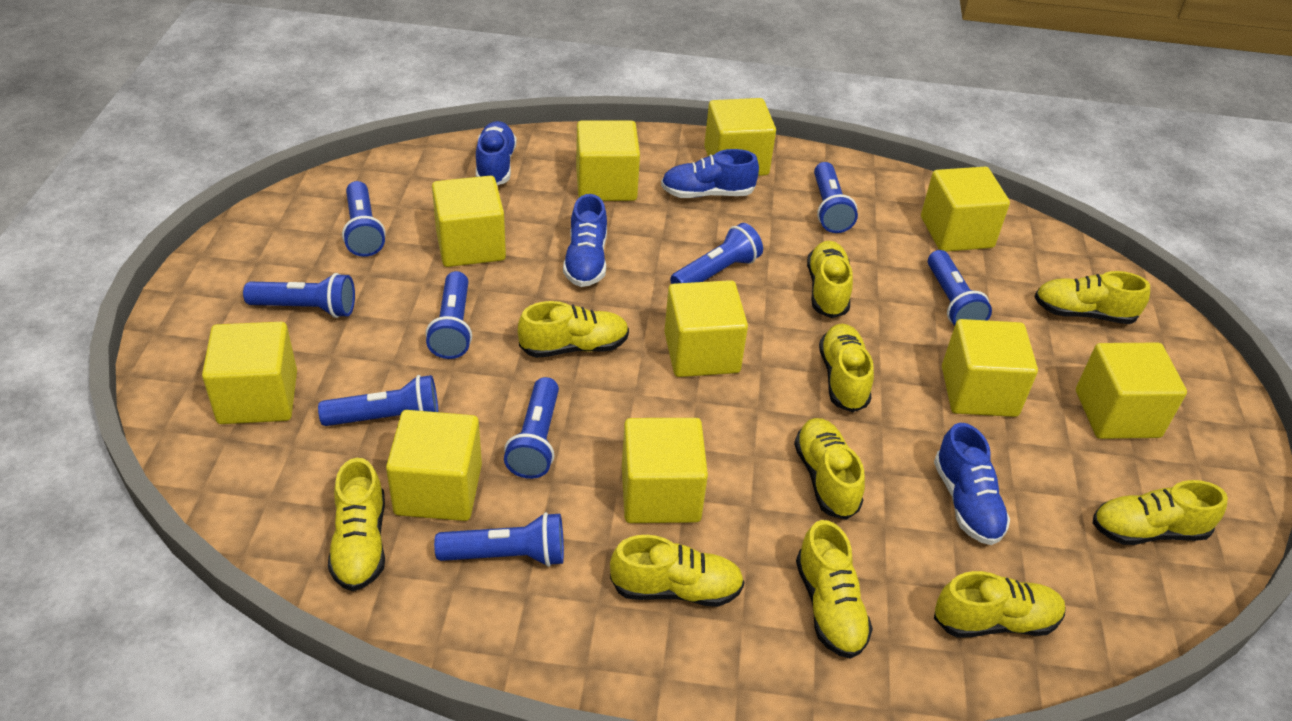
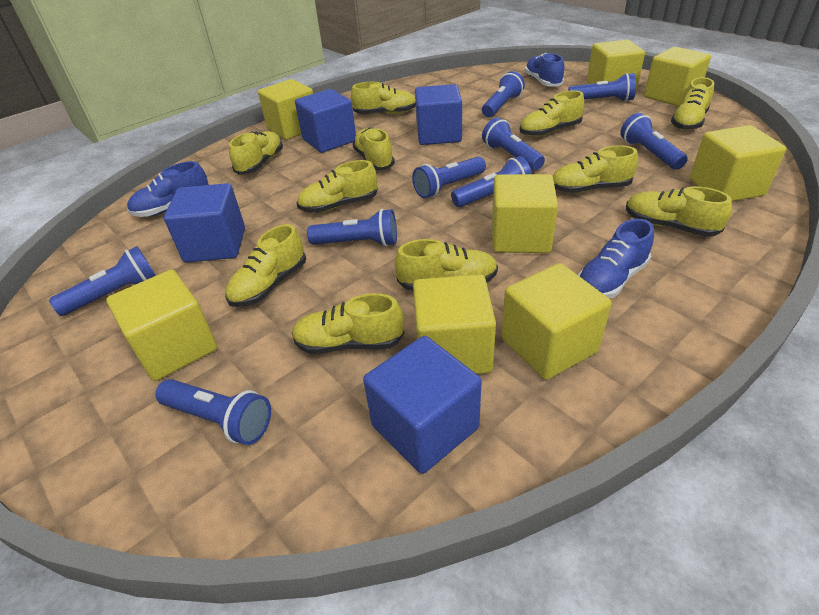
blue cube: none = 0 -> [164,183,245,262] [295,89,356,153] [363,336,482,474] [415,84,462,145] = 4
blue shoe: [476,121,517,185] [563,194,607,287] [661,149,759,198] [934,423,1010,545] = 4 -> [127,161,209,217] [525,53,564,86] [578,219,654,299] = 3
yellow cube: [202,322,297,424] [386,410,482,521] [432,176,506,267] [576,121,640,201] [622,418,708,523] [664,280,748,377] [704,98,776,176] [921,167,1010,252] [942,319,1038,417] [1076,343,1187,439] = 10 -> [106,270,217,381] [258,79,313,140] [413,274,496,374] [492,174,558,253] [501,263,611,380] [587,40,645,90] [644,47,711,106] [690,125,787,201] = 8
yellow shoe: [328,458,385,591] [518,301,629,358] [610,535,745,607] [794,418,865,520] [796,520,873,659] [807,241,853,318] [819,324,874,412] [934,571,1066,638] [1034,271,1150,324] [1093,480,1228,545] = 10 -> [225,224,306,307] [229,131,283,175] [292,293,404,354] [296,160,378,213] [351,82,416,114] [353,128,395,170] [395,239,498,291] [520,91,584,137] [553,145,638,193] [626,186,732,237] [671,77,714,130] = 11

